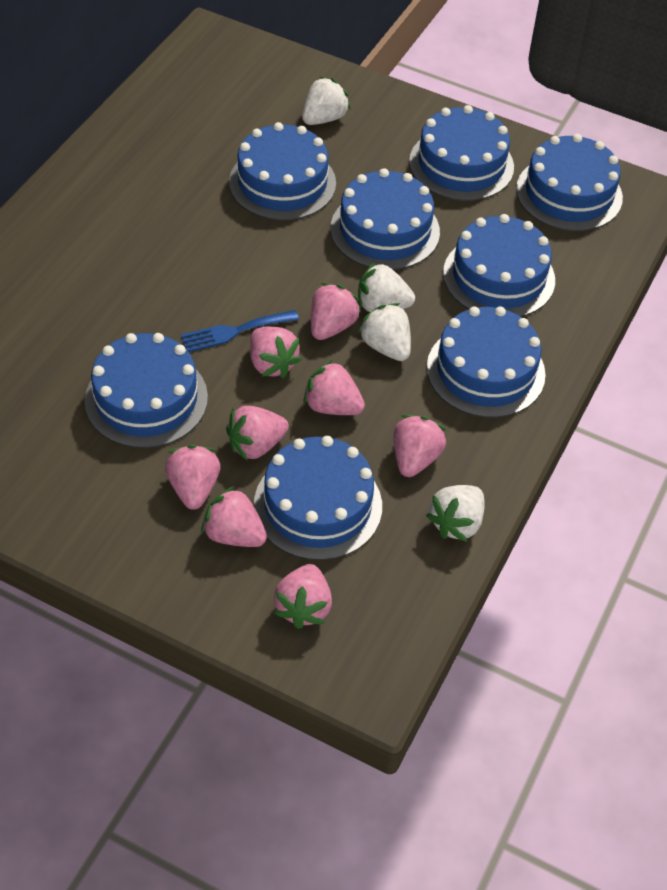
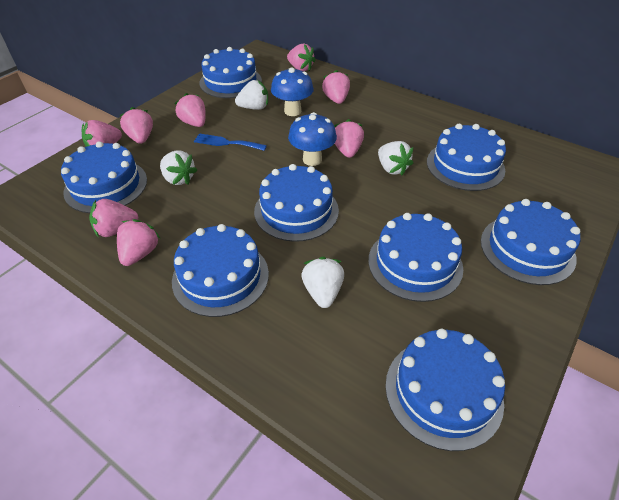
blue mushroom: none = 0 -> [271,67,314,116] [288,112,337,166] = 2

